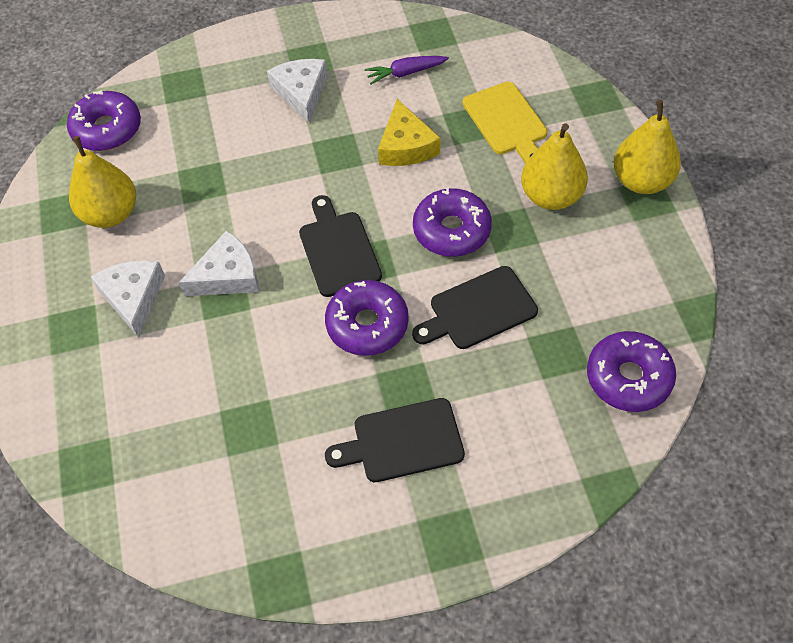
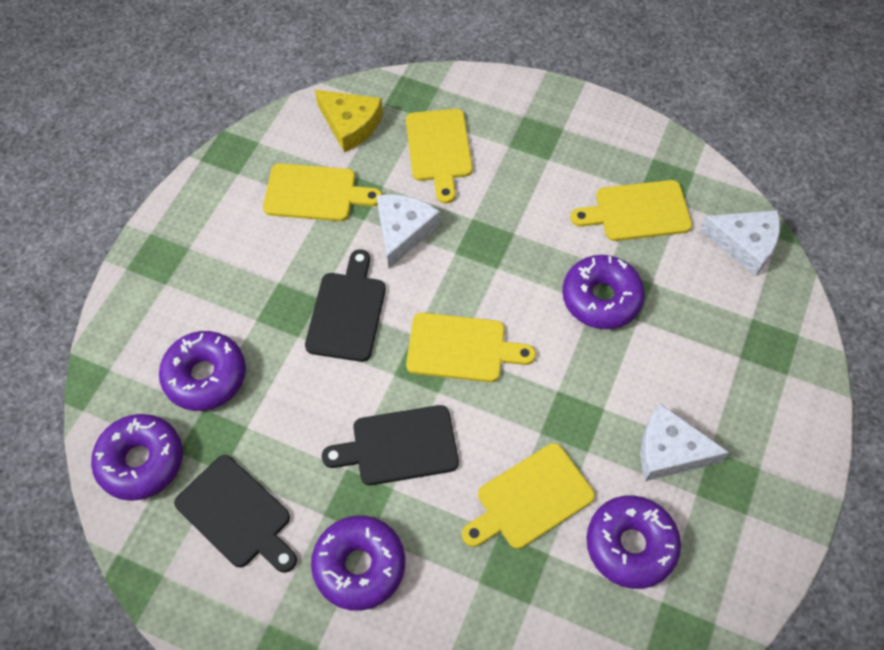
purple carrot: [365,56,449,84] = 1 -> none = 0
purple donut: [67,90,141,151] [325,280,409,356] [413,188,492,257] [587,331,676,412] = 4 -> [91,414,183,501] [159,331,246,411] [311,515,405,611] [562,255,645,329] [586,495,681,589] = 5
yellow cutting board: [463,82,548,164] = 1 -> [263,163,382,221] [406,109,473,204] [406,313,536,382] [462,443,595,549] [571,180,692,241] = 5
yellow pear: [69,136,136,228] [521,123,588,210] [614,100,681,194] = 3 -> none = 0

